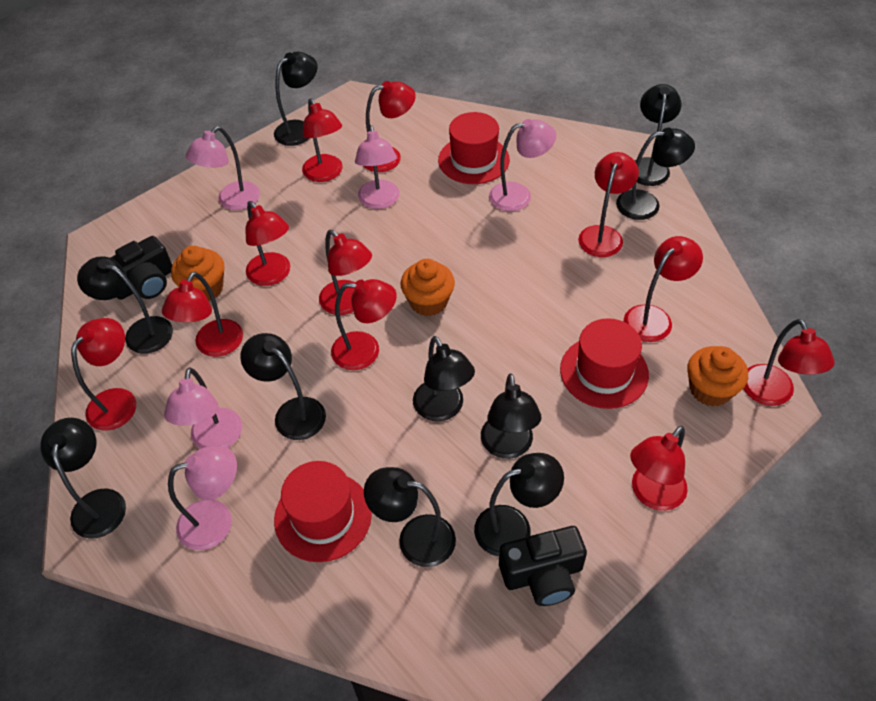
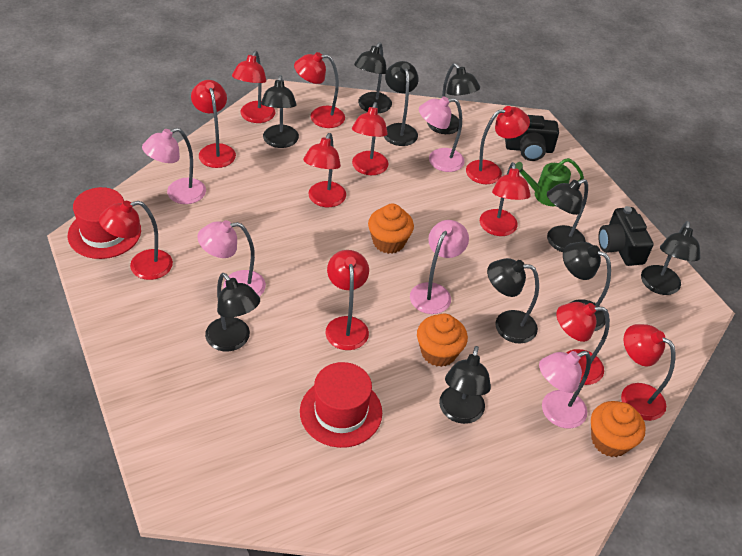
green watering can: none = 0 -> [515,158,584,206] = 1
red hat: [274,461,372,562] [438,112,510,184] [560,318,649,409] = 3 -> [68,187,141,259] [300,362,382,448] = 2

